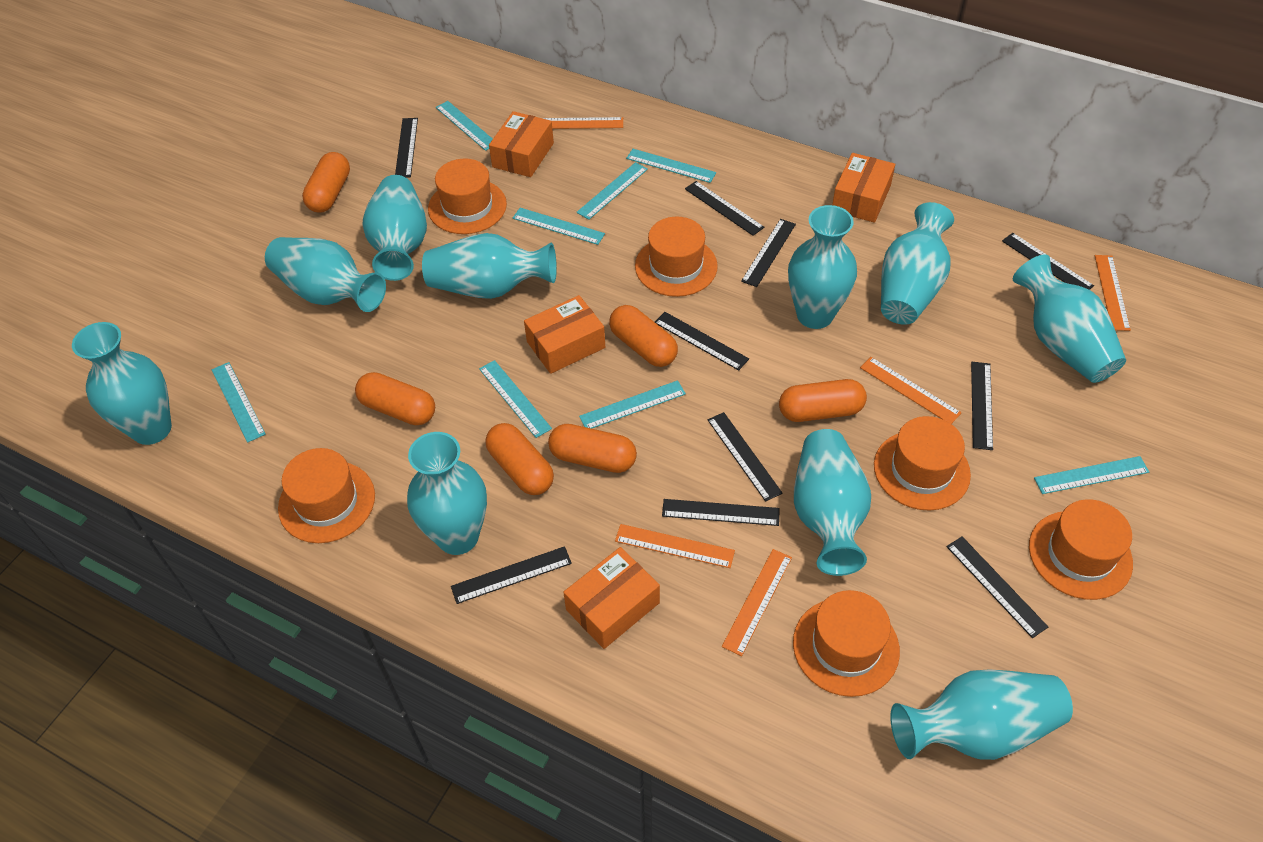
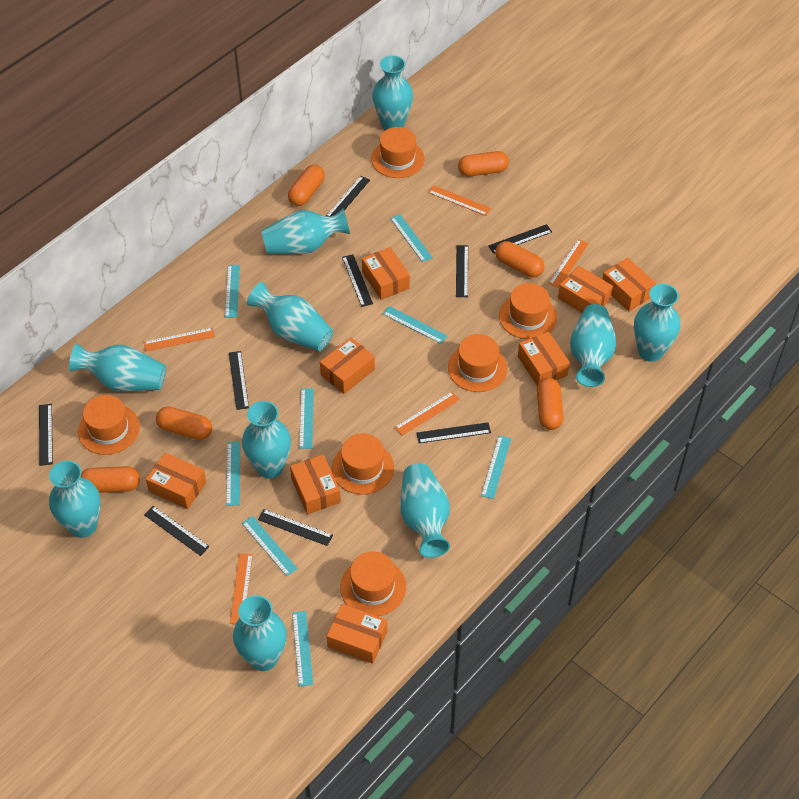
black ruler: [395,118,418,178] [451,546,572,604] [655,312,749,371] [662,499,780,526] [685,181,764,236] [708,412,783,502] [741,219,796,287] [946,536,1048,638] [971,362,993,450] [1002,233,1094,290] = 10 -> [39,404,53,466] [144,506,210,556] [229,351,249,410] [258,509,333,546] [326,176,370,217] [342,254,373,307] [417,422,491,443] [456,245,468,297] [488,224,552,254] = 9
orange box: [489,111,554,177] [524,295,605,374] [563,547,660,649] [832,153,895,223] = 4 -> [146,452,206,509] [290,455,341,514] [320,338,375,394] [327,604,387,664] [362,247,410,300] [518,332,570,386] [558,266,613,313] [603,258,656,312] = 8

